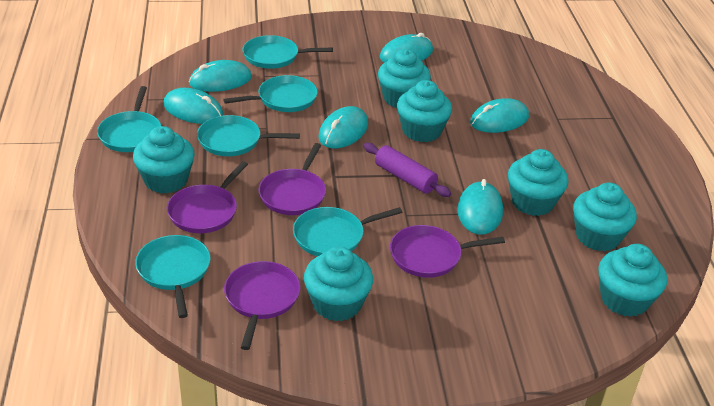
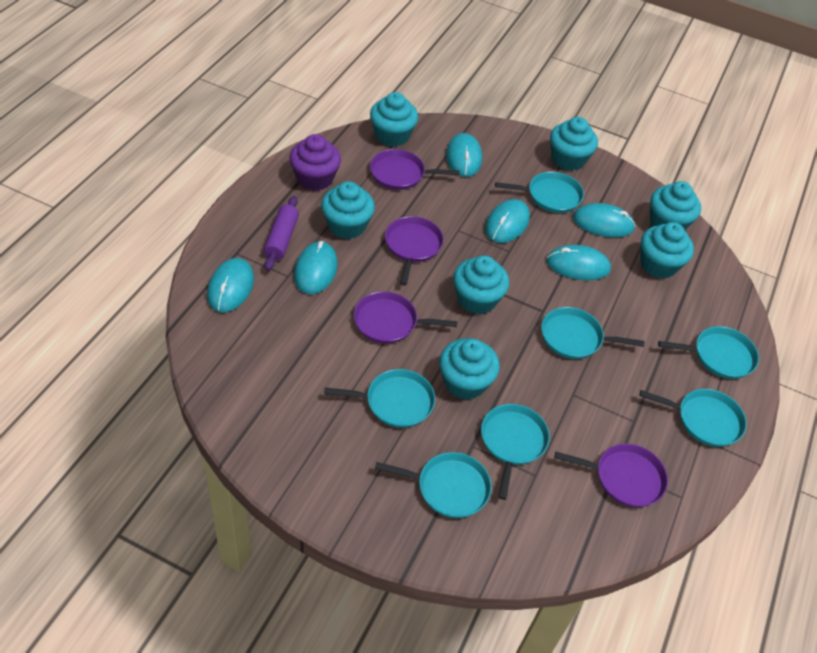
purple cupcake: none = 0 -> [290,134,341,191] = 1
turquoise pan: [97,86,161,152] [135,235,211,318] [197,115,300,156] [223,75,318,112] [243,35,333,69] [293,207,403,256] = 6 -> [324,369,435,428] [375,452,492,518] [481,404,550,500] [495,172,584,213] [541,307,644,359] [640,389,747,447] [658,326,759,379] = 7

